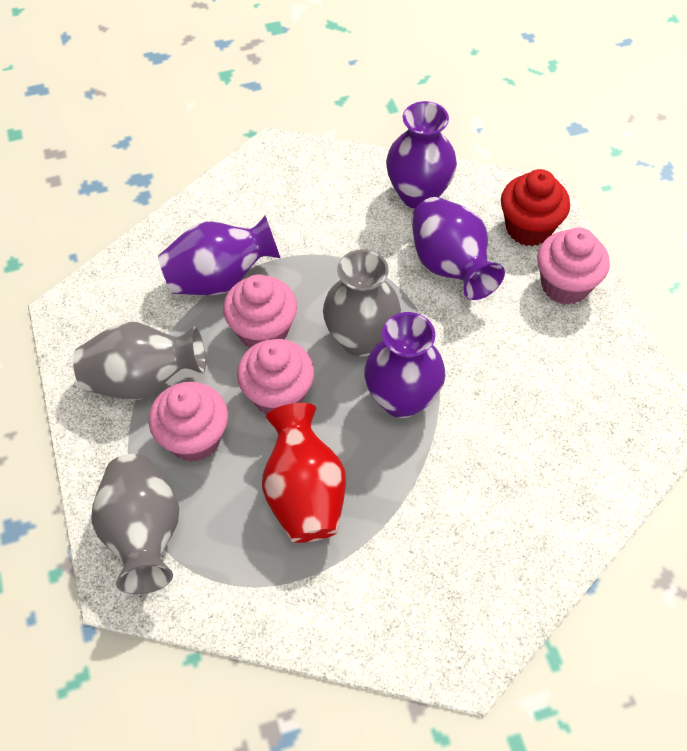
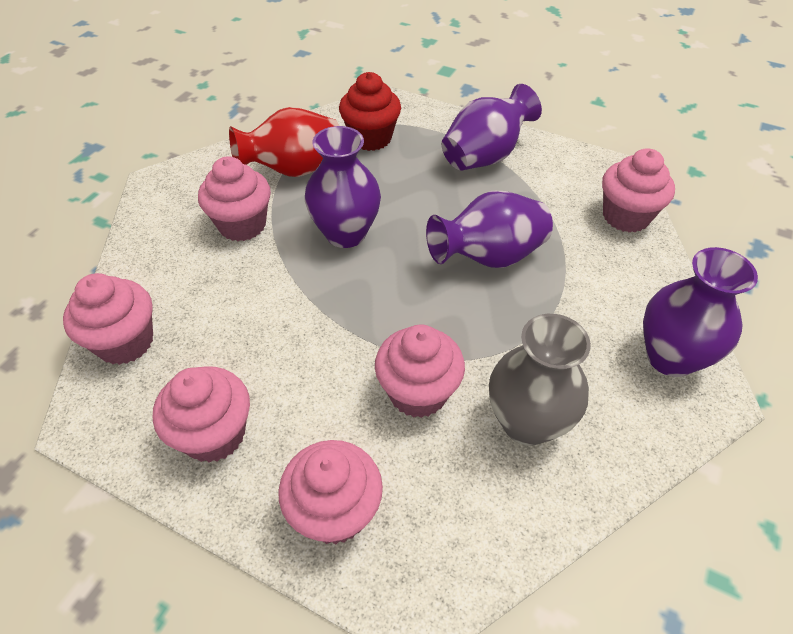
grey vase: [73,322,206,400] [91,454,179,594] [323,249,401,357] = 3 -> [489,314,591,445] = 1
pink cupcake: [149,382,228,462] [223,274,297,349] [237,339,314,415] [537,227,610,305] = 4 -> [63,273,153,365] [153,366,250,463] [198,156,271,241] [278,440,383,544] [375,324,465,418] [602,148,675,233] = 6

